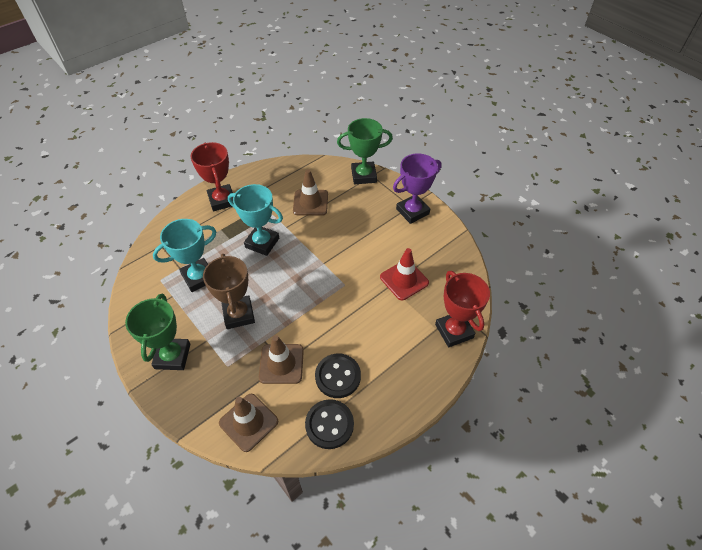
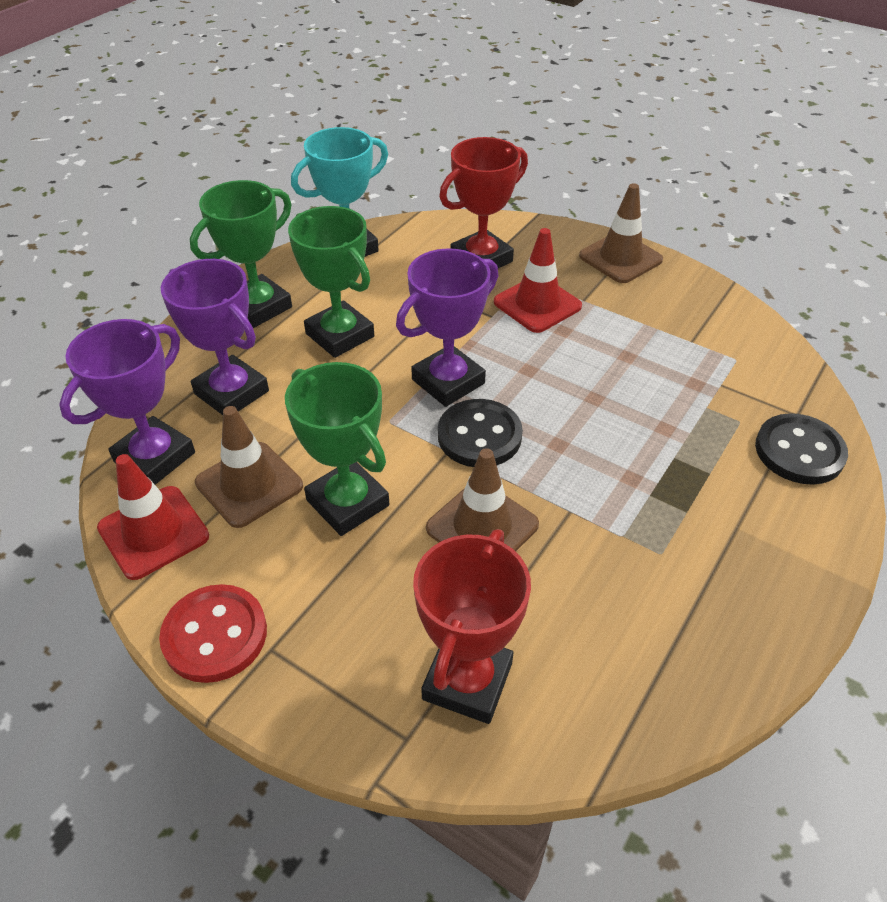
brown trophy: [203,254,255,329] = 1 -> none = 0
green trophy: [125,294,191,370] [337,118,393,184] = 2 -> [190,180,292,328] [285,362,389,536] [288,206,374,358] = 3
purple trophy: [393,153,442,224] = 1 -> [59,319,195,485] [161,259,269,415] [396,248,499,407] = 3
red button: none = 0 -> [159,584,267,683] = 1
red traffic cone: [380,248,429,300] = 1 -> [97,454,209,580] [494,228,582,333] = 2
turquoise trophy: [153,219,216,292] [228,184,283,256] = 2 -> [291,127,388,257] = 1

